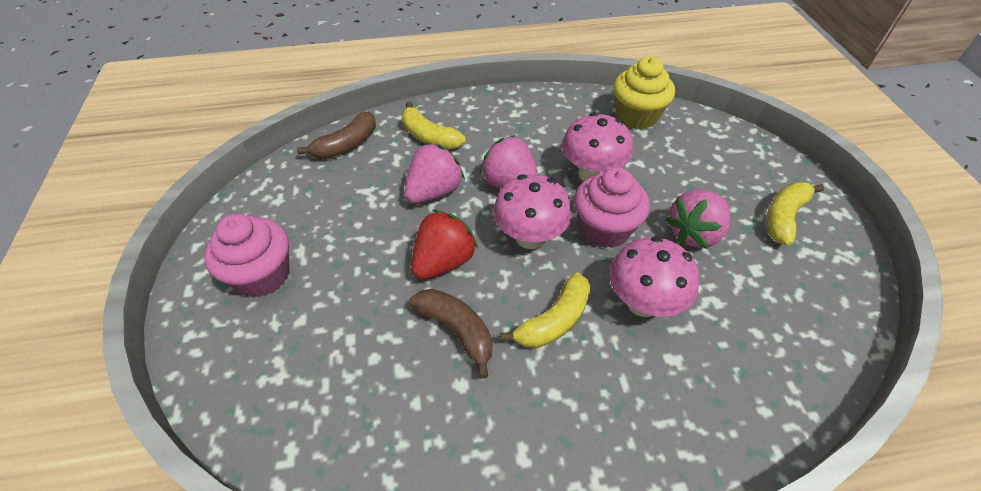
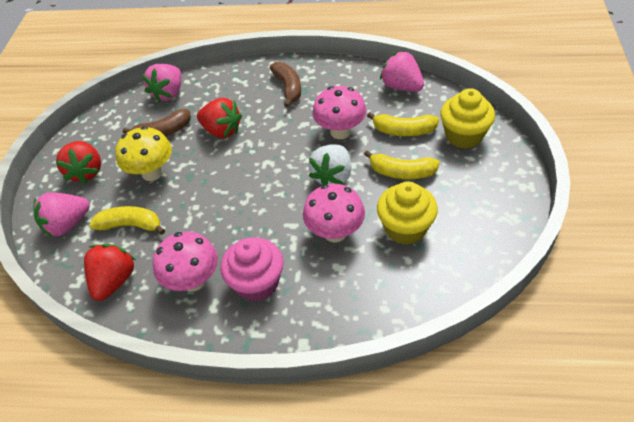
pink cupcake: [204,214,289,297] [574,167,650,248] = 2 -> [220,238,284,302] = 1
red strawberry: [411,210,478,279] = 1 -> [56,141,101,184] [84,244,135,301] [197,98,242,138] = 3
white strawberry: none = 0 -> [309,144,351,185] = 1
yellow cupcake: [613,57,675,129] = 1 -> [377,182,438,245] [440,88,495,148] = 2
yellow mushroom: none = 0 -> [115,126,172,181] = 1

